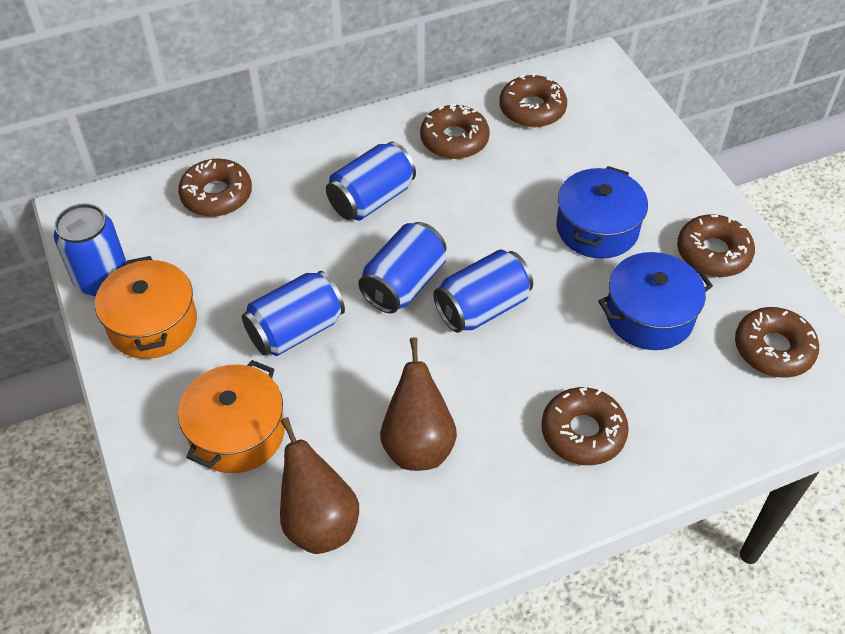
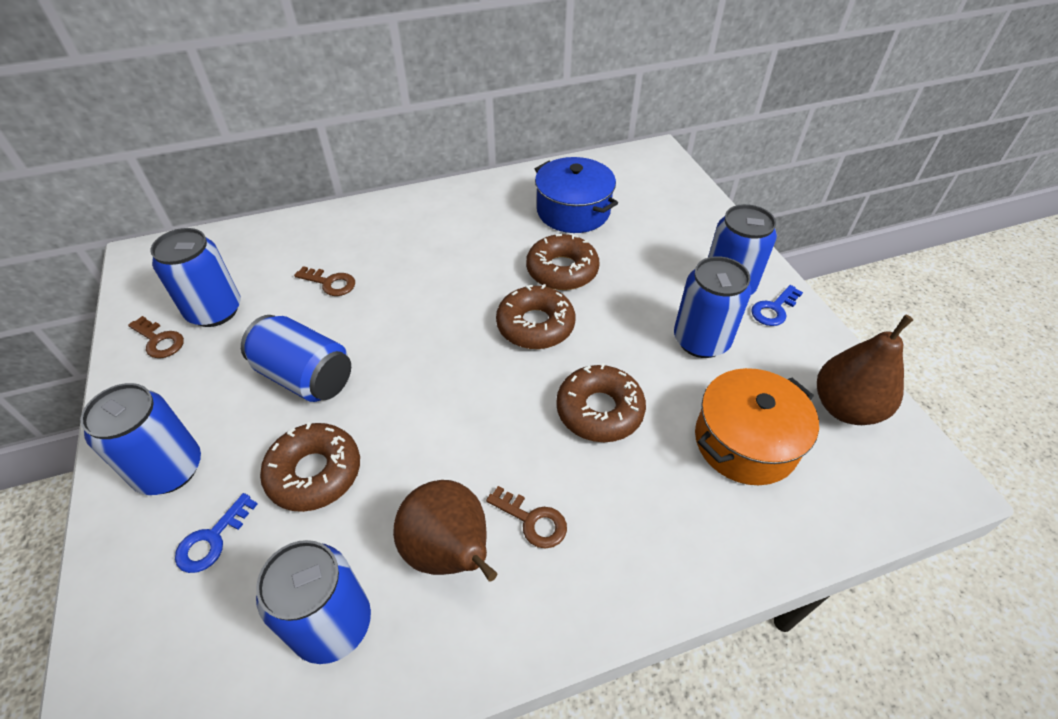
blue can: [54,203,127,296] [242,271,345,356] [326,141,416,220] [358,222,446,313] [433,249,533,333] = 5 -> [80,383,201,495] [150,228,241,327] [241,315,351,402] [256,540,371,664] [674,256,751,358] [708,204,777,295] = 6
blue key: none = 0 -> [175,493,258,573] [751,285,803,326] = 2
blue pot: [556,166,648,259] [598,252,713,350] = 2 -> [535,157,618,233] = 1
brown donut: [178,158,252,217] [420,104,490,159] [499,73,567,127] [541,387,629,465] [677,214,755,277] [735,307,819,378] = 6 -> [260,422,360,512] [496,284,575,349] [526,234,599,290] [556,363,646,442] = 4
brown key: none = 0 -> [128,316,184,358] [294,266,355,296] [486,486,567,549] = 3
orange pot: [95,256,197,359] [178,360,285,473] = 2 -> [695,368,819,485] = 1

